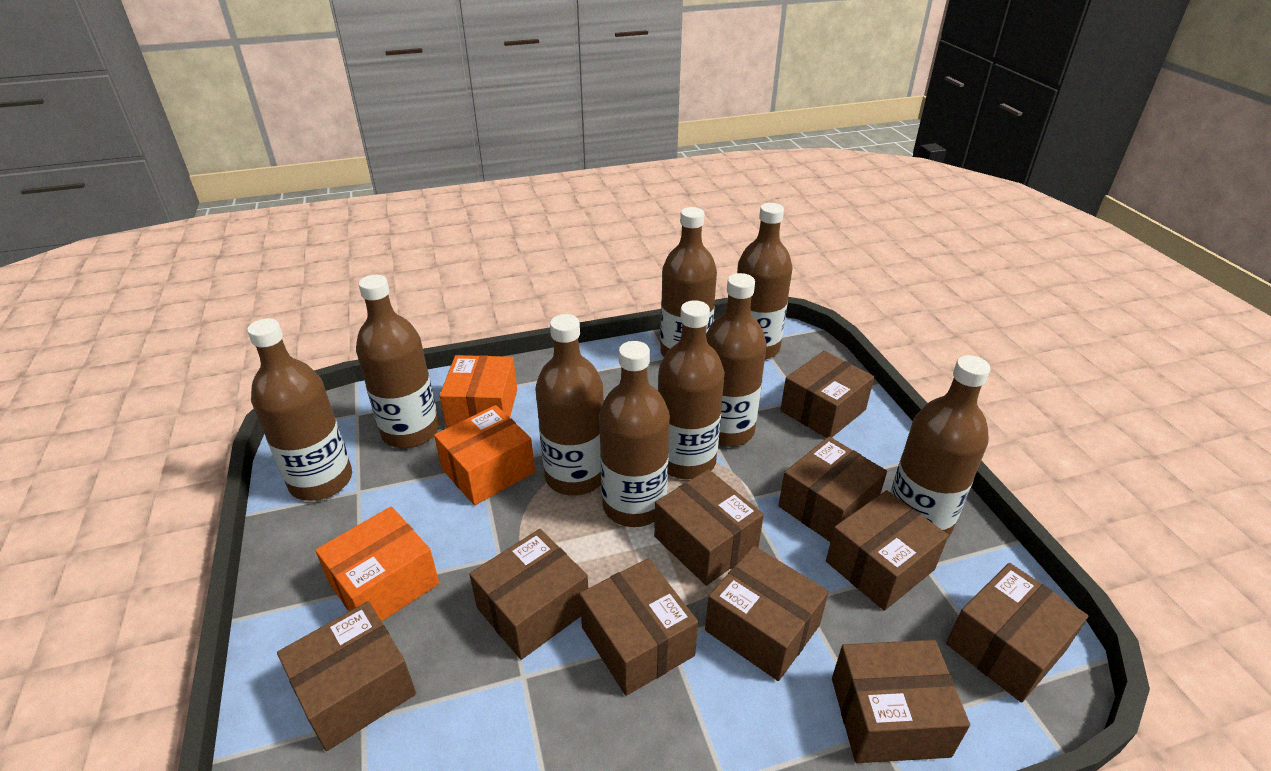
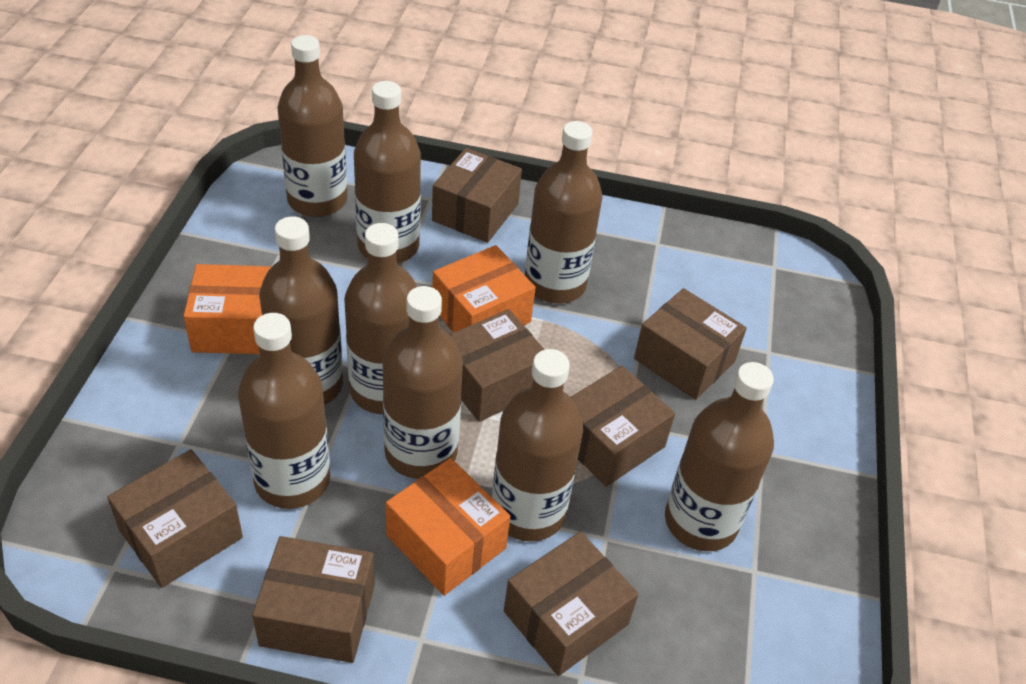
brown box: [277,601,416,751] [469,529,588,660] [579,558,698,696] [654,469,764,586] [705,546,829,681] [778,436,887,542] [781,351,874,438] [826,490,949,611] [832,640,970,763] [946,563,1088,703] = 10 -> [107,449,243,588] [252,536,375,663] [432,148,522,243] [449,309,545,422] [504,532,639,676] [571,366,675,487] [634,288,747,400] = 7

